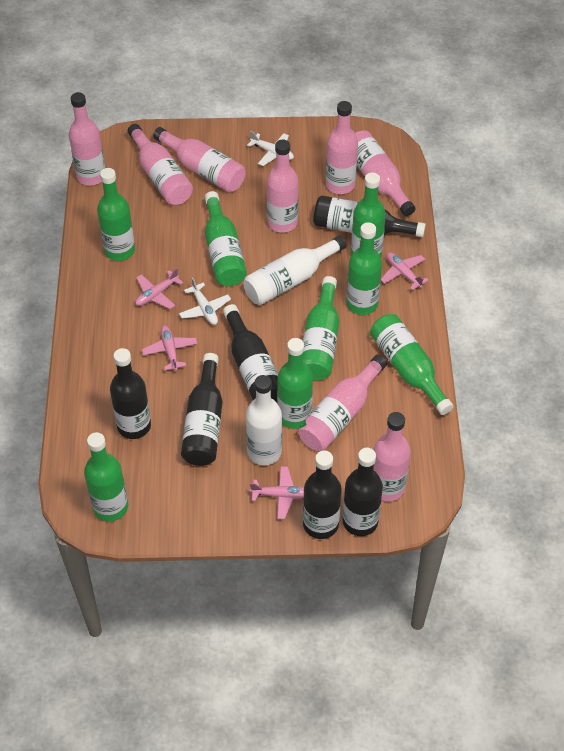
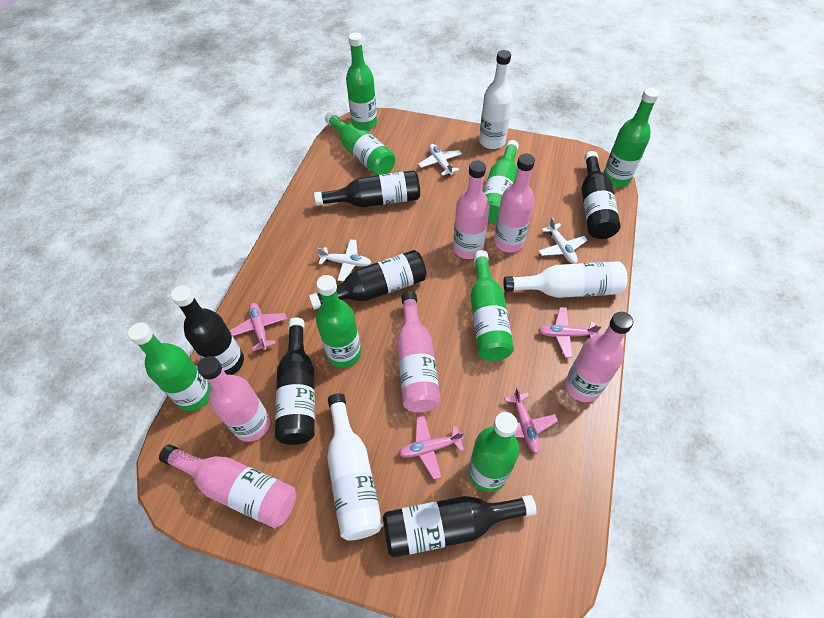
pink bottle: [69,92,105,186] [128,124,193,205] [153,127,245,192] [267,139,299,233] [298,355,387,451] [326,101,358,194] [355,130,415,216] [373,412,411,501] = 8 -> [159,444,296,528] [197,356,270,442] [397,292,441,412] [453,160,490,259] [494,154,535,253] [565,312,633,402] = 6
white bottle: [243,236,346,305] [246,375,282,465] = 2 -> [327,393,383,540] [479,50,513,149] [503,261,628,298] = 3
white plane: [179,277,231,325] [247,131,294,166] = 2 -> [317,239,372,282] [419,144,462,176] [539,217,587,264] = 3

